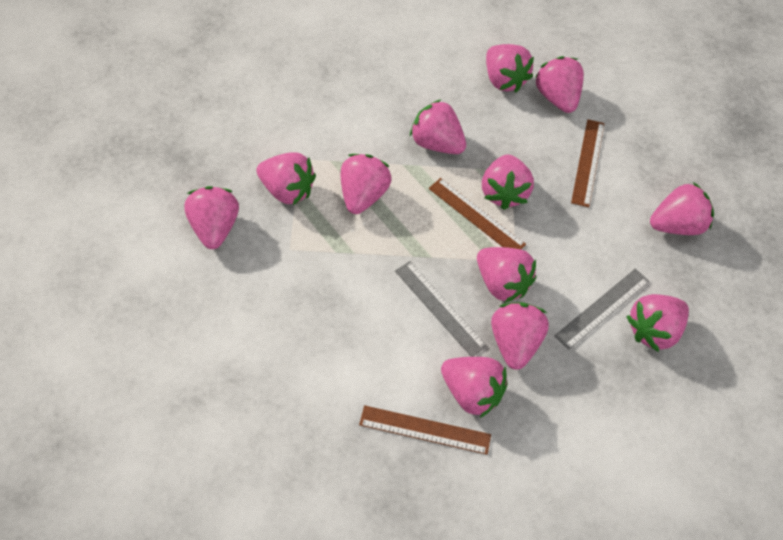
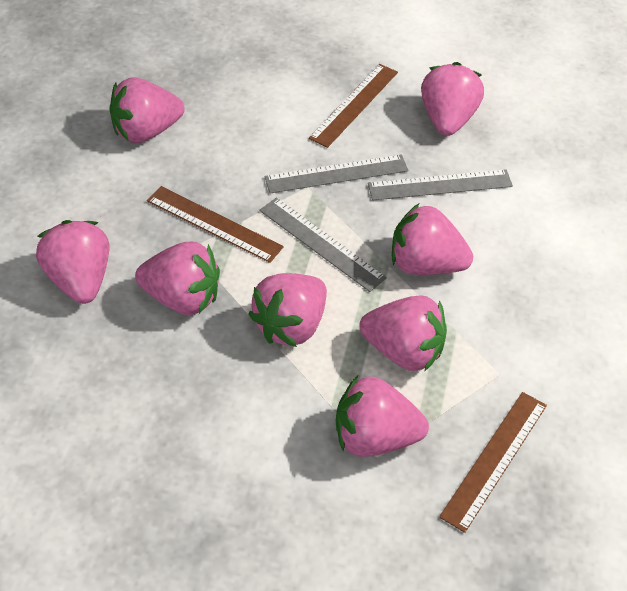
grey ruler: [395,261,487,357] [555,269,650,350] = 2 -> [259,198,387,292] [264,154,408,193] [368,169,513,200] = 3
pink strawberry: [184,186,239,249] [256,153,316,205] [340,154,392,214] [410,99,466,154] [441,357,508,418] [477,247,536,303] [482,154,534,210] [486,44,534,92] [491,302,549,370] [535,56,584,113] [626,294,689,352] [650,182,714,235] = 12 -> [36,220,109,304] [109,77,185,143] [135,242,220,315] [249,273,327,347] [336,375,429,457] [359,295,447,372] [392,204,473,275] [421,62,484,136] = 8

